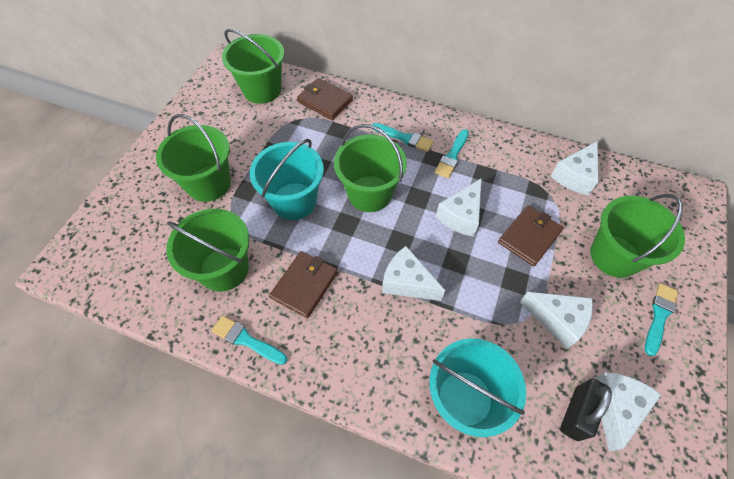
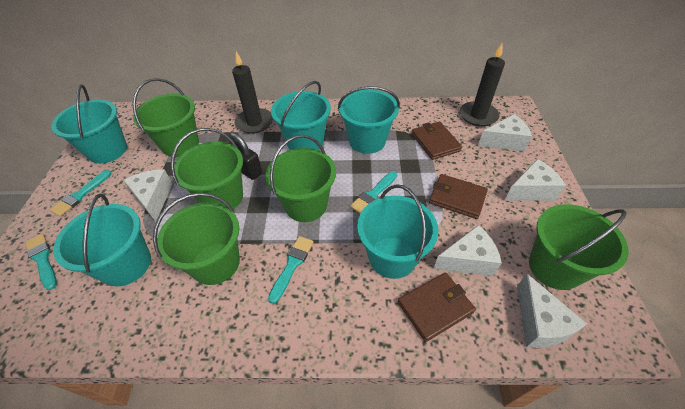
black candle: none = 0 -> [232,52,273,134] [460,43,505,127] = 2
turquoise bucket: [250,139,324,220] [429,338,526,437] = 2 -> [51,85,127,164] [53,194,151,287] [271,81,331,150] [338,86,400,154] [357,184,439,279] = 5

